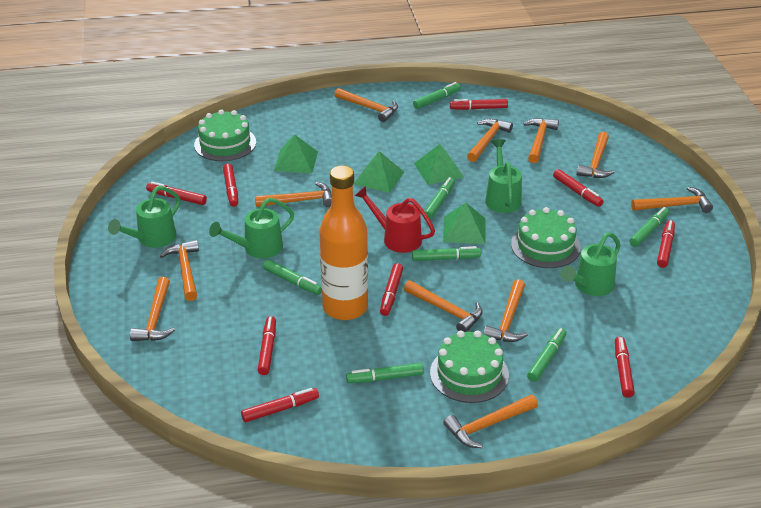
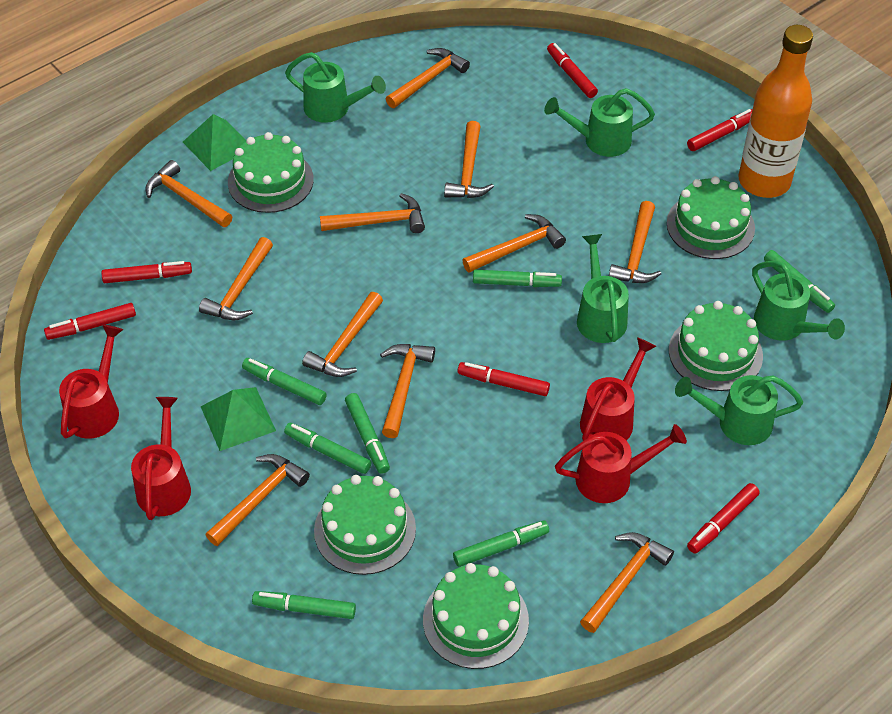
green cake: [194,109,256,161] [430,330,509,403] [511,207,581,268] = 3 -> [228,132,314,213] [314,475,416,575] [423,563,529,669] [667,176,755,259] [669,301,763,391] = 5
green pyramid: [274,135,318,173] [354,151,404,193] [414,144,464,185] [443,203,485,244] = 4 -> [183,114,246,171] [201,387,276,451] = 2
green watering can: [108,186,180,248] [209,198,294,258] [485,139,522,213] [561,232,621,296] = 4 -> [285,52,386,123] [544,88,655,157] [577,234,629,343] [675,375,803,445] [752,261,845,341] = 5
red marker: [146,182,207,205] [223,164,238,207] [241,388,319,422] [258,316,276,375] [380,263,403,316] [450,99,508,110] [553,169,603,207] [615,336,635,398] [657,220,675,268] = 9 -> [44,303,136,340] [101,261,192,283] [458,362,550,396] [547,43,598,98] [687,109,753,151] [687,483,760,554] = 6
red watering can: [355,186,435,253] = 1 -> [59,325,123,439] [131,397,191,520] [555,424,687,503] [580,337,656,441] = 4

